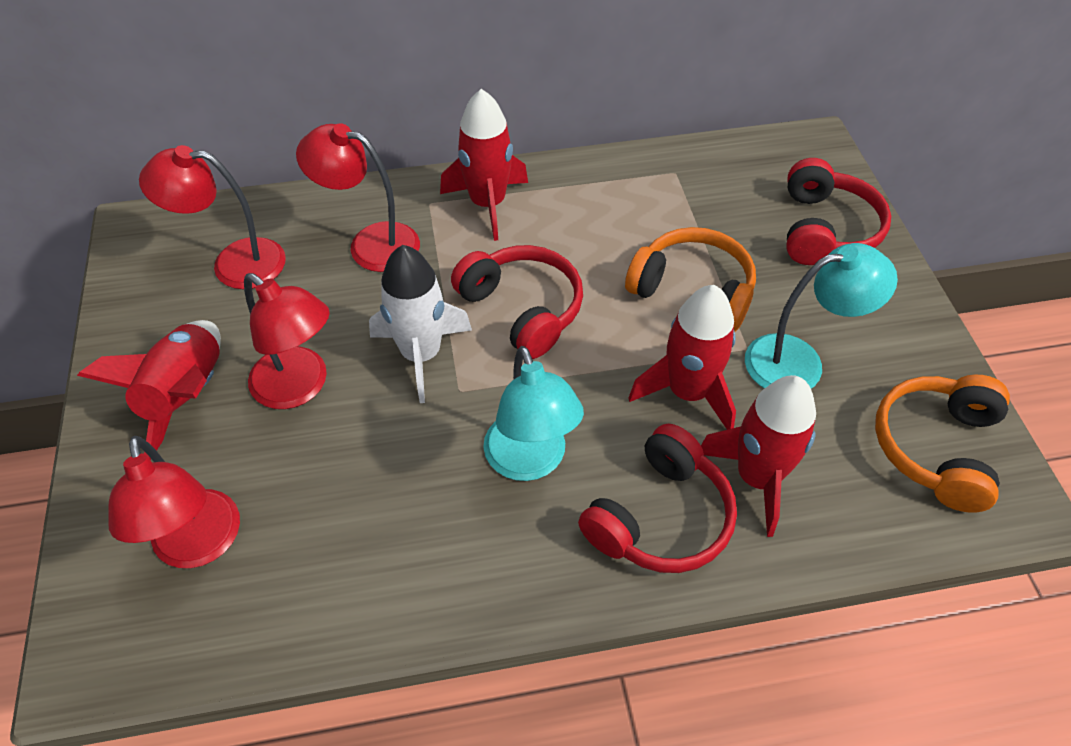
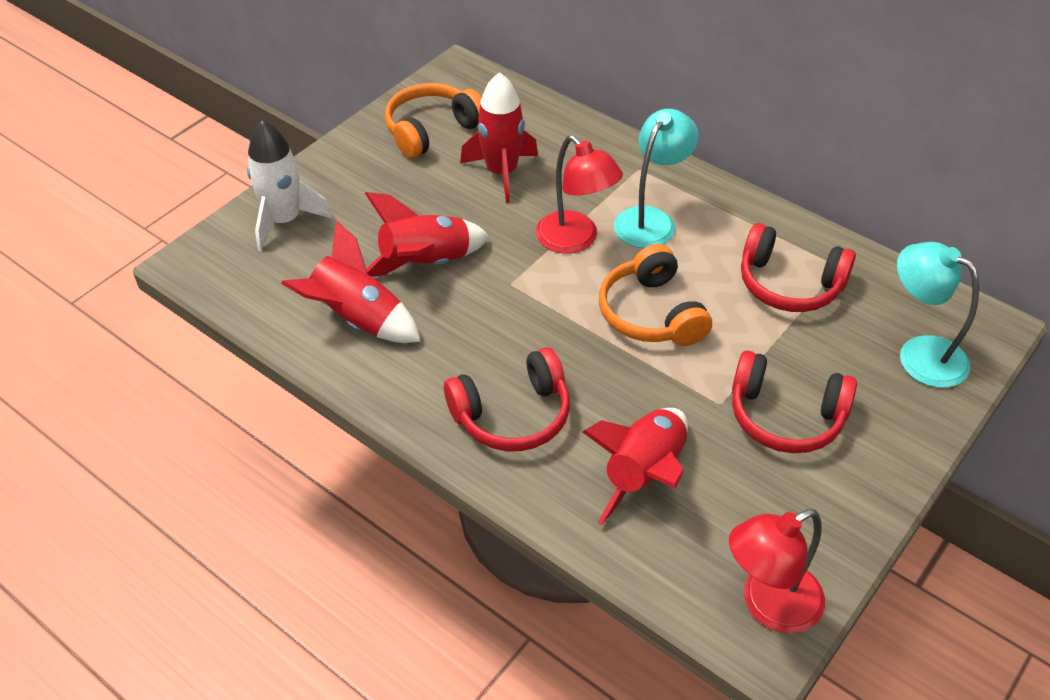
red lamp: [108,436,240,568] [139,145,286,289] [244,273,330,409] [296,123,420,272] = 4 -> [536,135,623,254] [729,509,825,634] = 2

